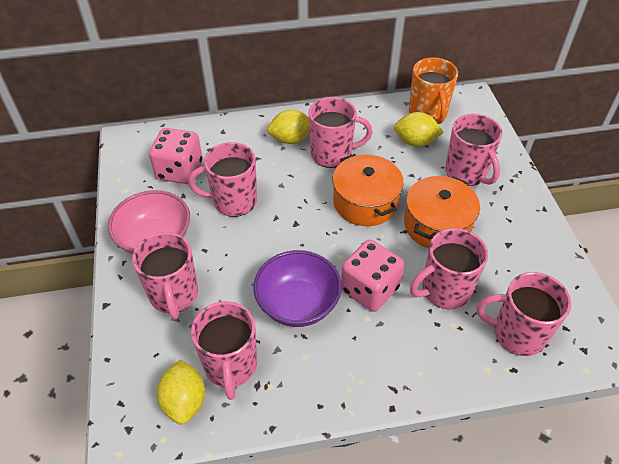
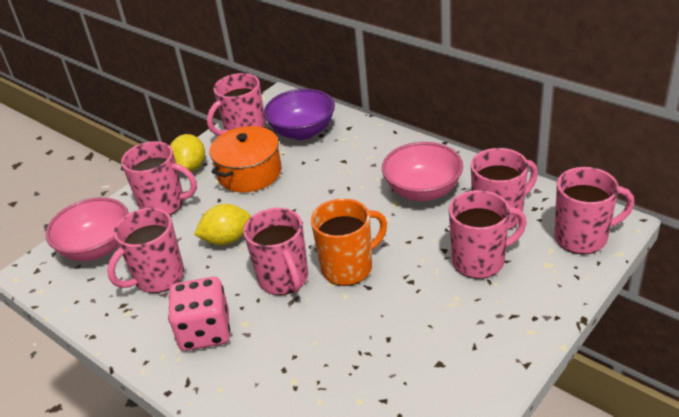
orange pot: [332,154,404,226] [404,176,480,249] = 2 -> [210,126,281,192] = 1
pink bowl: [108,190,190,255] = 1 -> [45,197,129,261] [382,142,463,201] = 2
pink dice: [149,128,202,184] [341,240,404,312] = 2 -> [168,277,230,351] = 1
yellow lemon: [156,360,205,425] [267,110,310,144] [394,112,444,147] = 3 -> [170,134,205,172] [194,204,251,245] = 2

